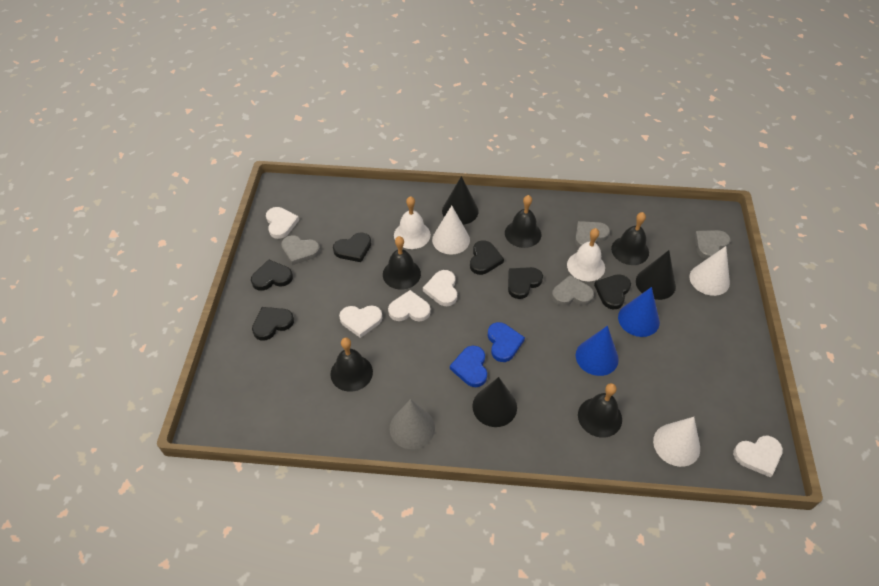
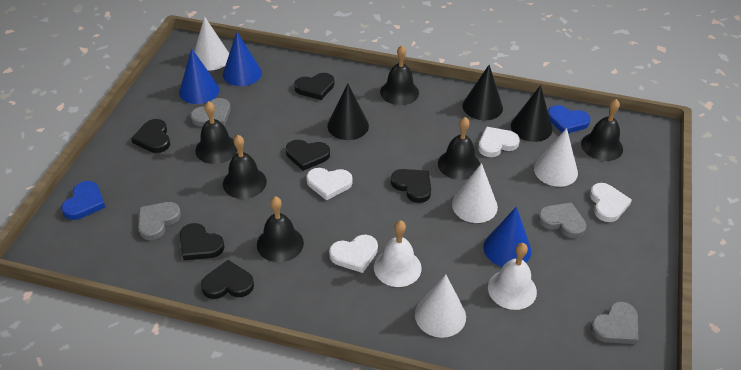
black bell: [330,337,373,392] [383,236,421,289] [505,195,541,248] [578,383,622,438] [611,212,649,265] = 5 -> [195,101,237,164] [223,135,267,199] [257,196,304,262] [380,45,419,105] [438,117,480,180] [581,99,623,161] = 6
blue cone: [576,326,619,376] [618,287,660,337] = 2 -> [179,48,219,104] [223,32,262,86] [483,207,531,267] = 3
grey cone: [390,399,435,449] = 1 -> none = 0
white cone: [432,205,470,255] [653,417,700,467] [689,246,730,296] = 3 -> [194,16,229,70] [415,275,466,338] [452,163,498,223] [534,128,578,187] = 4
white heart: [266,207,299,239] [339,305,382,338] [388,290,431,322] [423,270,457,306] [733,436,783,477] = 5 -> [306,168,353,201] [329,235,378,273] [478,127,520,157] [590,183,632,222] = 4

